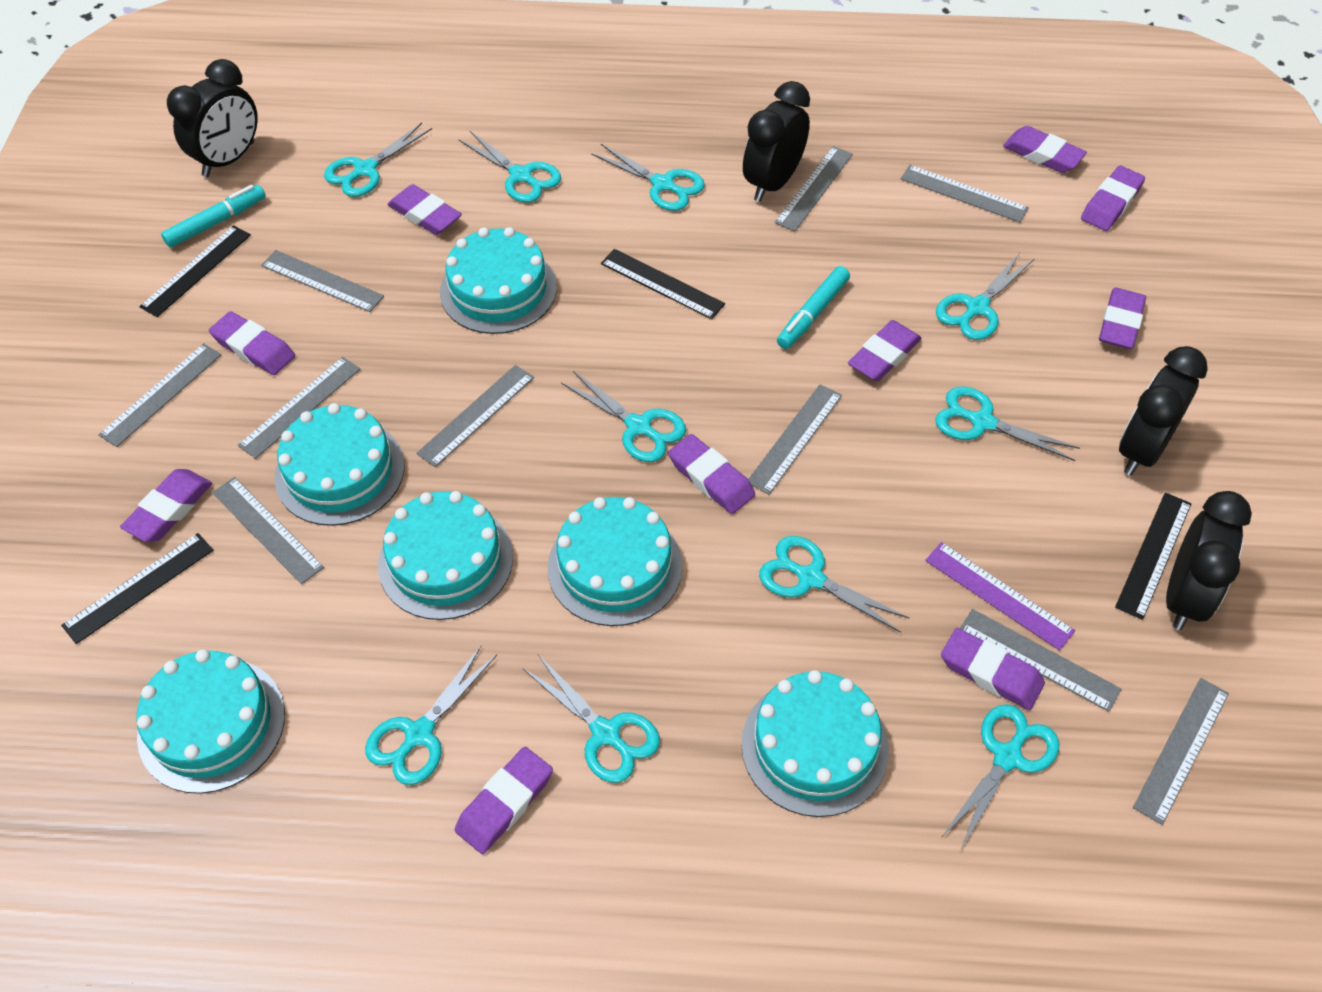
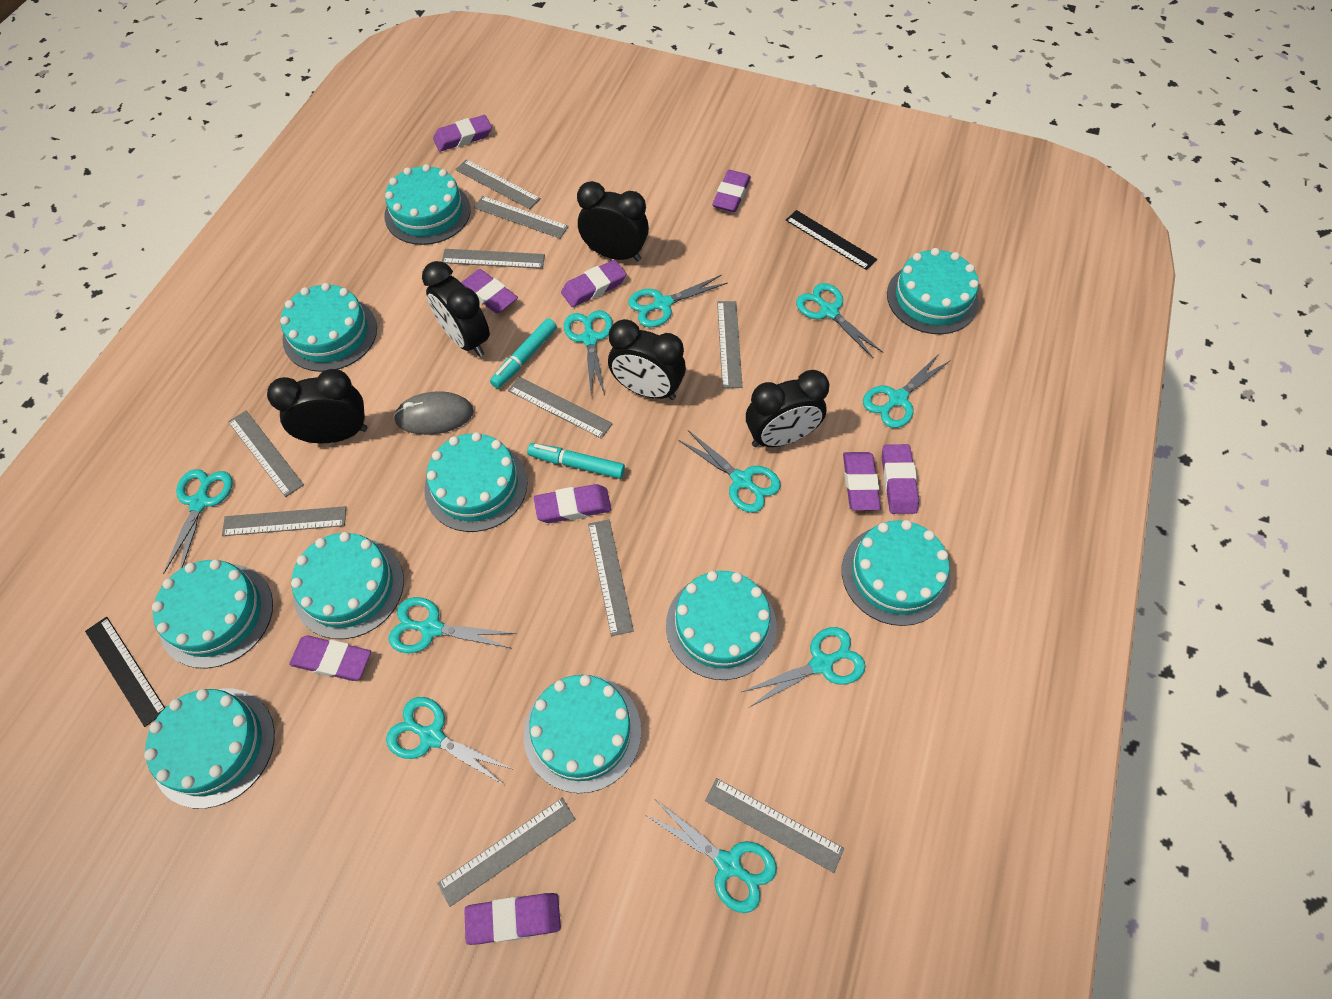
black clock: [167,59,258,177] [743,81,810,202] [1119,346,1208,475] [1166,491,1252,630] = 4 -> [267,369,368,443] [422,261,490,357] [577,181,649,262] [608,319,686,400] [746,370,829,447] = 5
black ruler: [61,533,213,644] [139,225,251,317] [601,249,725,319] [1115,493,1192,620] = 4 -> [85,617,165,727] [786,210,877,270] = 2
grey mouse: none = 0 -> [393,391,474,435] = 1
purple eraser: [120,469,212,542] [209,311,295,375] [387,184,462,235] [455,747,553,854] [668,434,755,514] [848,320,922,381] [941,628,1045,710] [1003,126,1087,173] [1081,166,1145,231] [1099,288,1146,349] = 10 -> [289,635,371,681] [433,115,492,152] [461,269,518,314] [464,893,561,945] [534,484,611,523] [561,260,626,307] [712,170,751,212] [843,452,881,511] [882,444,919,514] = 9
purple ruler: [925,542,1075,651] = 1 -> none = 0
turquoise cake: [136,649,285,794] [275,403,404,526] [378,491,513,620] [440,227,557,334] [548,497,683,626] [741,670,889,817] = 6 -> [144,688,275,809] [152,560,273,668] [280,283,377,372] [291,532,404,639] [384,164,471,245] [424,432,527,532] [524,675,641,793] [666,571,777,680] [842,520,951,626] [887,248,979,334] = 10

